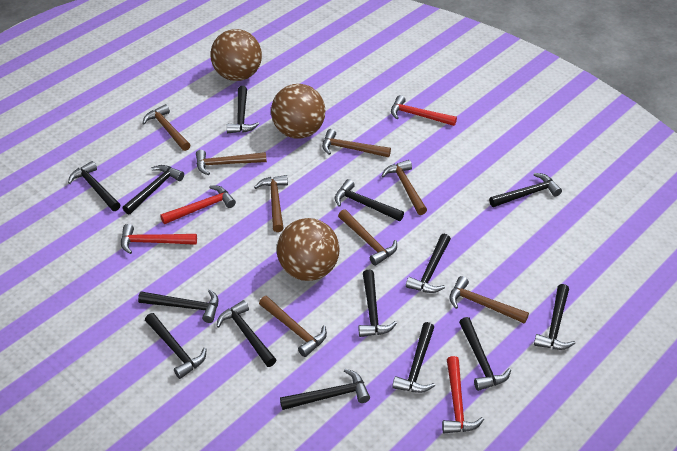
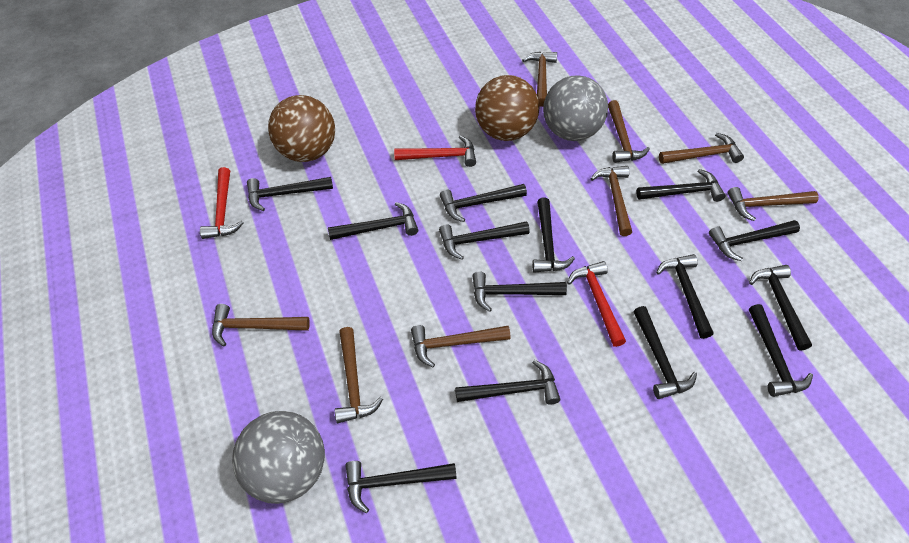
brown ball: [210,29,262,81] [271,84,325,139] [277,218,340,281] = 3 -> [268,95,335,162] [475,75,539,141] = 2
grey ball: none = 0 -> [232,411,325,504] [543,75,608,141] = 2
red hammer: [121,224,197,254] [160,185,236,224] [391,95,457,126] [442,356,484,433] = 4 -> [200,167,244,239] [394,135,476,167] [567,261,626,347] = 3

